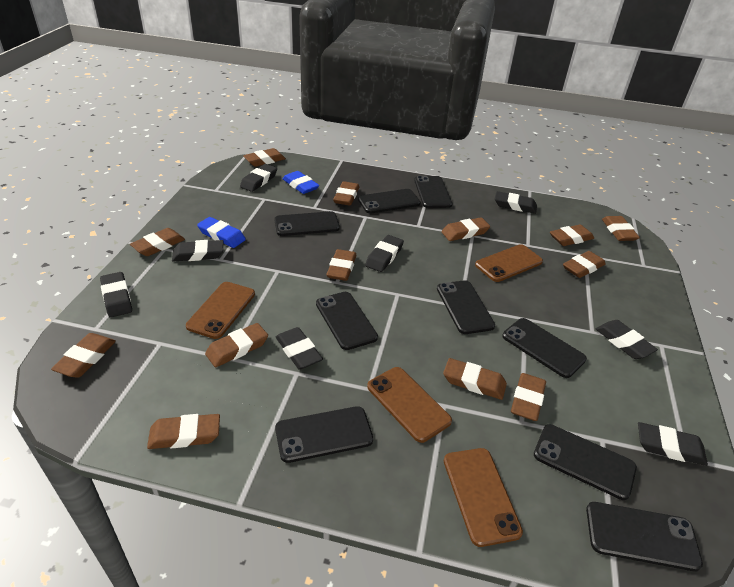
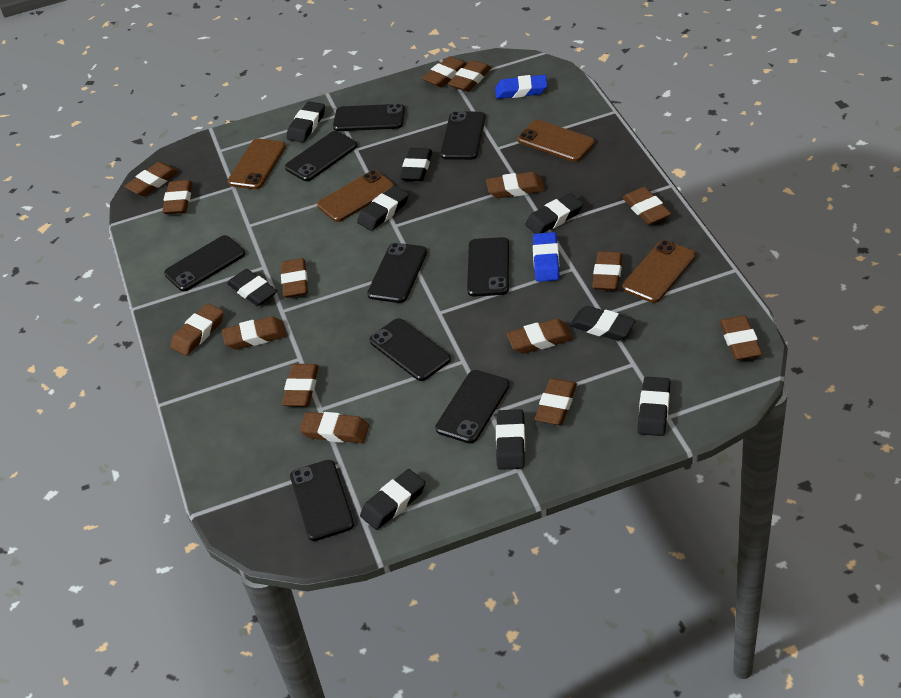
black eraser: [100,272,132,317] [172,240,223,261] [240,164,277,192] [276,327,323,370] [365,235,404,272] [495,191,537,214] [596,320,658,359] [638,422,708,466] = 8 -> [227,269,277,306] [287,101,325,143] [357,186,409,231] [360,469,425,530] [400,148,432,181] [496,409,525,470] [526,193,583,234] [570,306,636,341] [638,377,670,436] = 9
brown eraser: [51,333,116,378] [130,228,185,256] [147,414,220,449] [205,323,268,367] [243,148,286,167] [326,249,357,281] [333,181,359,206] [442,217,490,241] [443,358,507,400] [511,373,546,421] [550,224,594,246] [563,251,606,278] [602,216,640,241] = 13 -> [124,162,179,196] [162,180,192,214] [170,304,224,356] [222,316,286,350] [281,258,308,298] [282,364,319,406] [299,412,369,443] [422,56,467,87] [448,60,491,92] [486,172,545,198] [506,319,573,354] [535,378,577,425] [592,251,623,290] [623,187,671,225] [719,315,762,360] = 15

